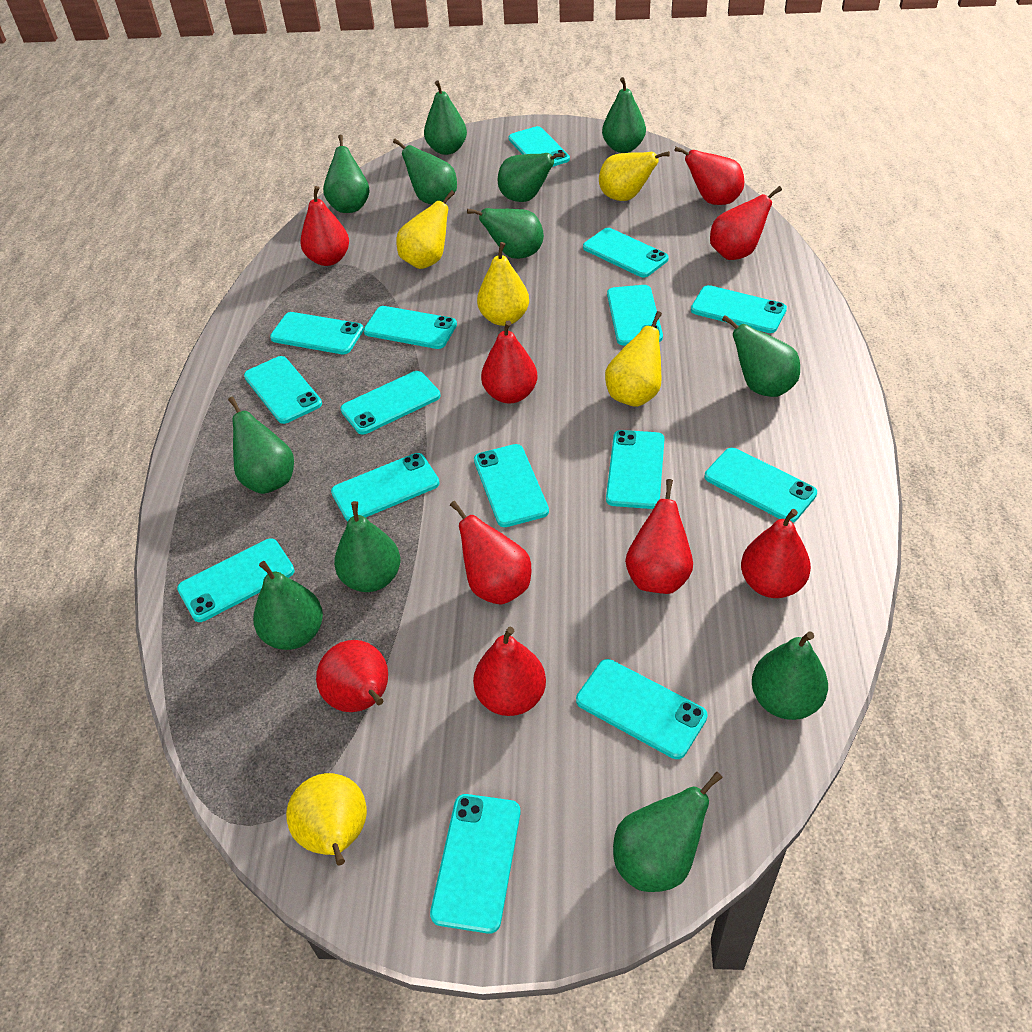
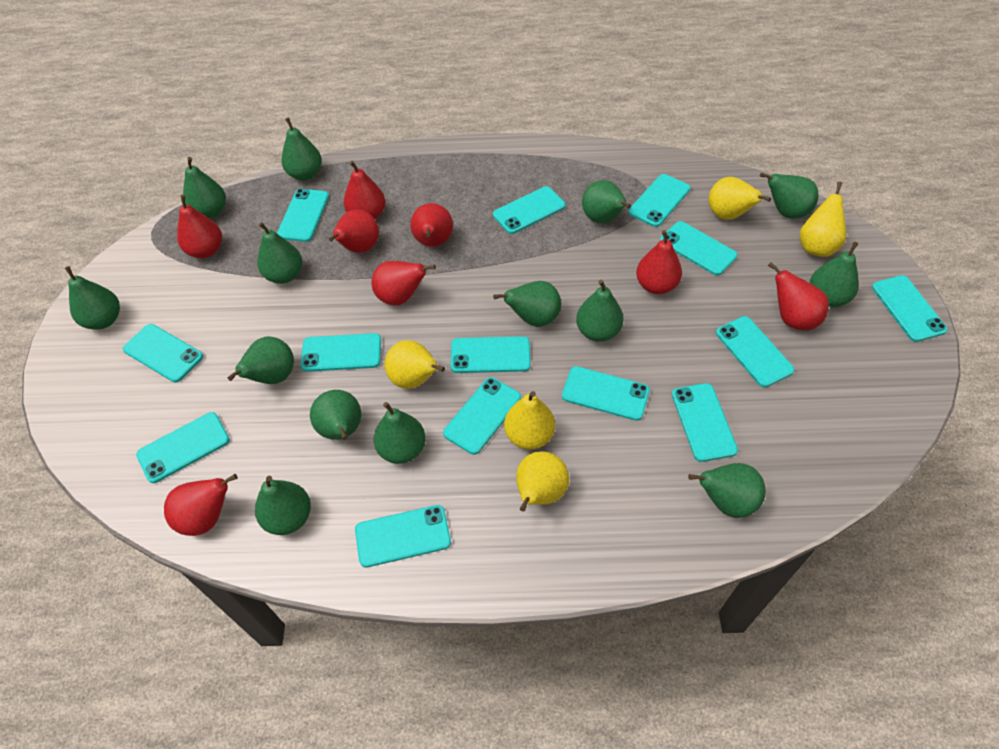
green pear: [228,397,294,494] [253,561,323,650] [323,135,370,213] [334,501,400,592] [393,138,457,205] [424,81,467,155] [467,208,544,259] [497,152,565,202] [602,77,646,153] [613,771,723,892] [722,315,800,397] [752,631,828,720] = 12 -> [65,266,120,330] [183,157,226,219] [228,336,294,384] [255,476,311,535] [257,222,302,284] [282,118,322,180] [310,390,361,440] [374,402,426,464] [493,281,561,327] [576,280,624,342] [582,180,631,223] [688,463,766,518] [760,172,818,219] [810,242,859,307] = 14
red pear: [300,186,349,266] [316,640,388,712] [450,501,531,605] [473,627,546,716] [481,320,537,404] [625,479,693,594] [674,147,744,205] [710,186,782,260] [741,509,811,598] = 9 -> [164,474,238,536] [177,195,222,258] [329,209,379,253] [344,161,385,219] [372,261,436,305] [410,203,453,247] [636,230,682,294] [768,262,829,331] = 8
turquoise phone: [177,538,295,622] [244,356,322,424] [270,312,364,354] [331,453,440,521] [340,371,441,435] [364,306,457,349] [430,794,520,934] [474,444,549,527] [509,126,570,167] [576,659,708,759] [583,228,669,277] [606,430,665,509] [607,285,663,346] [691,285,787,333] [705,448,817,523] = 15 -> [123,324,203,382] [136,412,230,483] [277,189,329,242] [301,333,381,372] [355,505,451,567] [443,377,521,455] [451,336,531,373] [493,186,566,234] [562,366,650,421] [629,174,691,227] [660,221,738,275] [672,383,738,462] [716,316,795,387] [872,275,948,342] = 14

